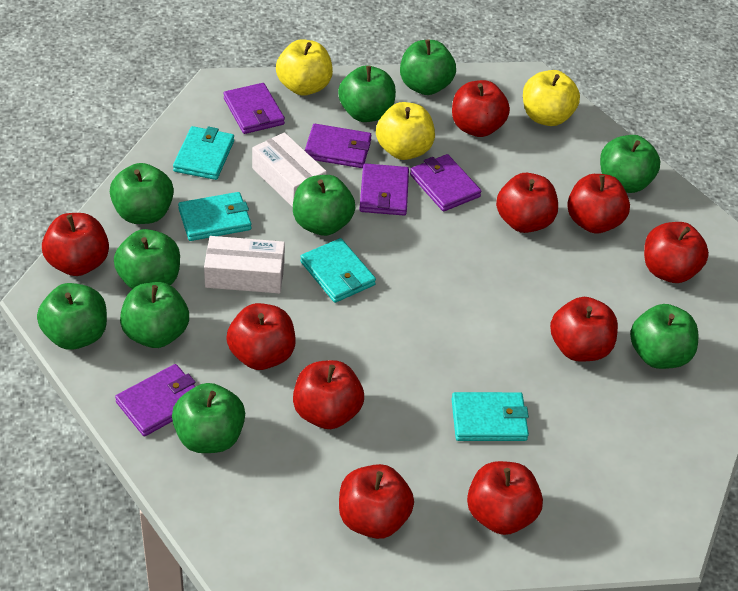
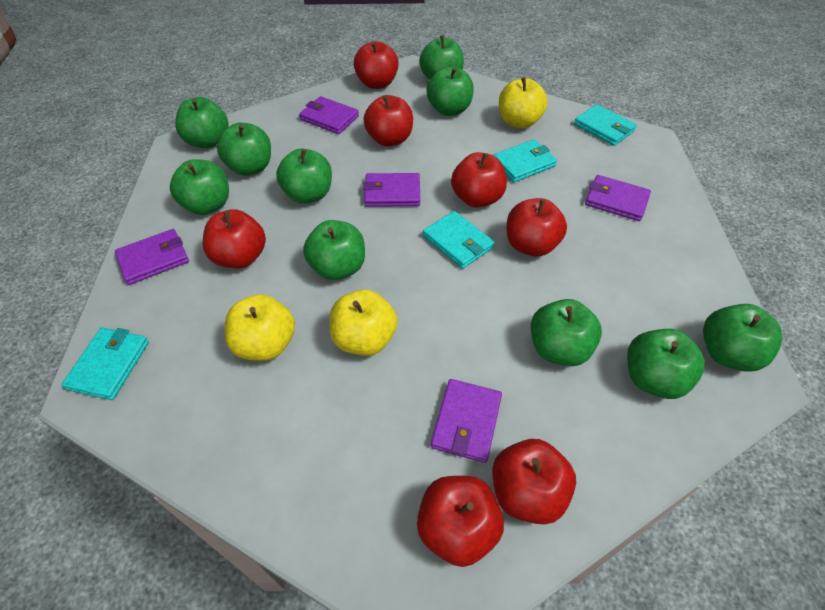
red apple: [42,213,109,276] [226,303,296,370] [293,360,364,429] [339,464,414,539] [452,80,510,137] [467,461,543,535] [496,173,558,233] [550,297,618,362] [567,174,630,234] [644,222,709,283] = 10 -> [203,209,266,269] [353,41,399,89] [363,95,413,146] [417,476,504,567] [451,152,507,208] [492,439,576,524] [507,198,567,257] = 7
white box: [204,236,285,293] [252,132,327,207] = 2 -> none = 0

